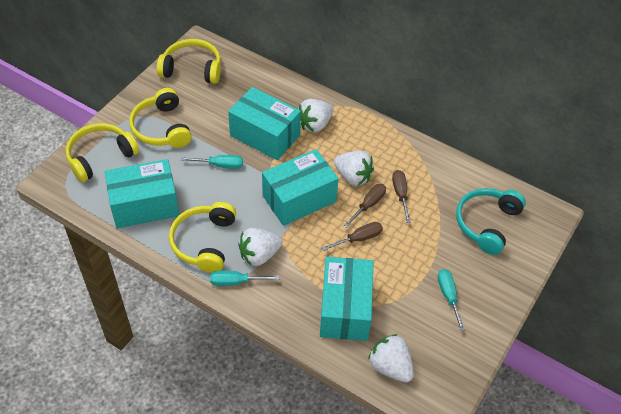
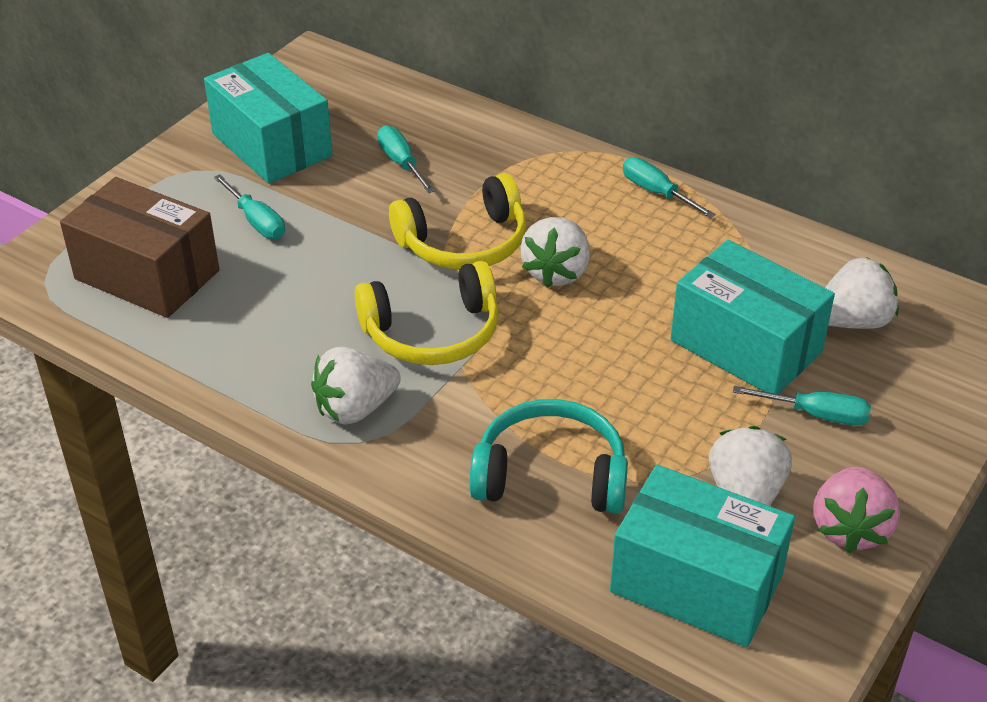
brown box: none = 0 -> [60,177,219,318] = 1
brown screwdriver: [322,222,383,251] [344,184,386,227] [392,170,411,223] = 3 -> none = 0
pink strawberry: none = 0 -> [813,467,900,553] = 1
turquoise box: [105,159,179,228] [228,87,301,160] [262,149,339,226] [320,257,374,341] = 4 -> [204,53,333,184] [610,465,795,647] [671,240,835,394] = 3
turquoise screwdriver: [181,155,243,169] [210,271,279,286] [438,269,465,331] = 3 -> [213,174,285,239] [377,125,435,193] [623,157,715,218] [733,386,871,425] = 4
yellow headphones: [66,123,139,182] [129,88,192,148] [157,39,221,84] [169,202,236,273] = 4 -> [354,261,499,365] [389,173,526,270] = 2

